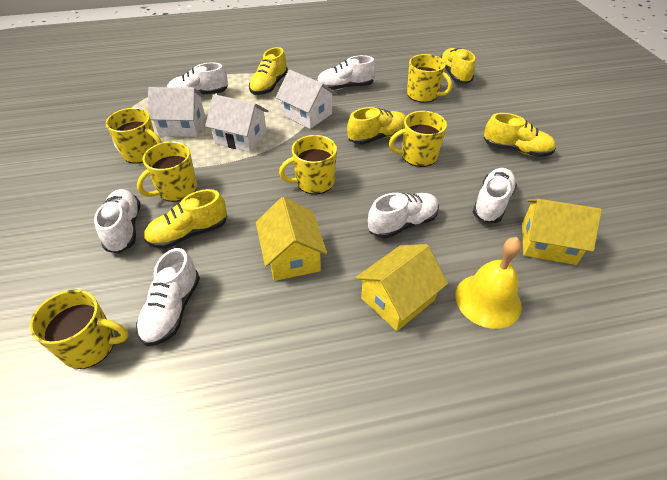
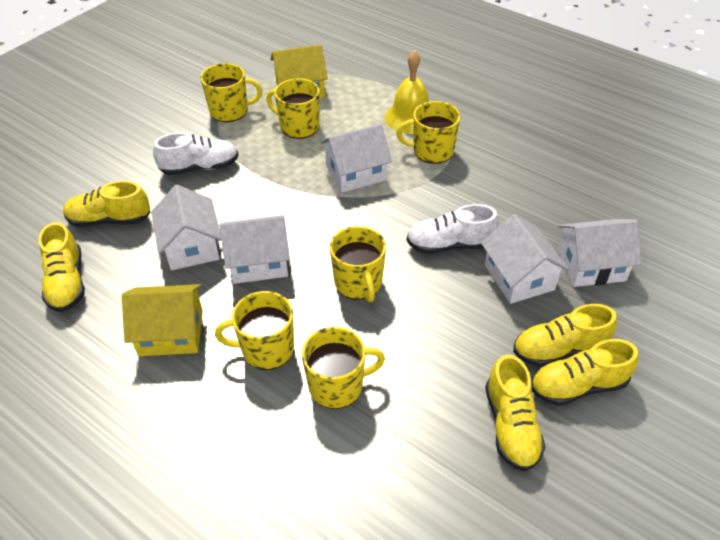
white house: [148,87,205,137] [205,94,268,152] [276,70,337,129] = 3 -> [151,184,221,270] [219,215,290,284] [320,124,392,192] [481,214,569,304] [558,219,641,287] = 5
white shoe: [94,189,141,254] [136,248,200,346] [167,62,228,95] [317,55,376,90] [368,193,439,239] [473,168,517,223] = 6 -> [153,133,238,175] [407,204,499,254] = 2
yellow house: [256,197,327,281] [355,244,448,331] [522,199,602,265] = 3 -> [122,284,203,356] [271,45,328,98] = 2

